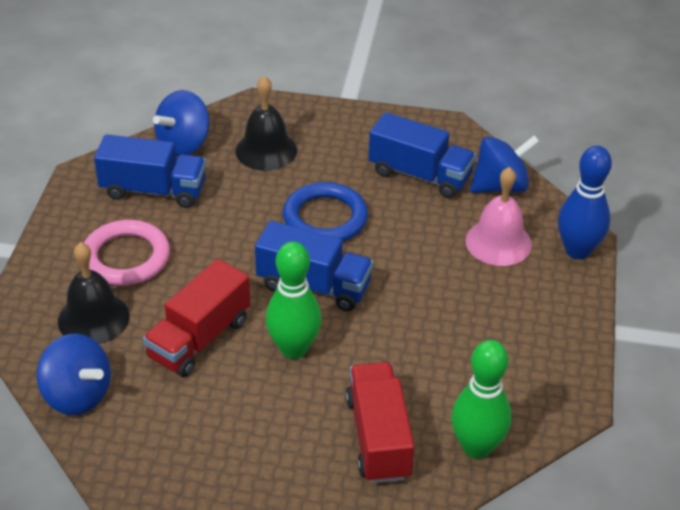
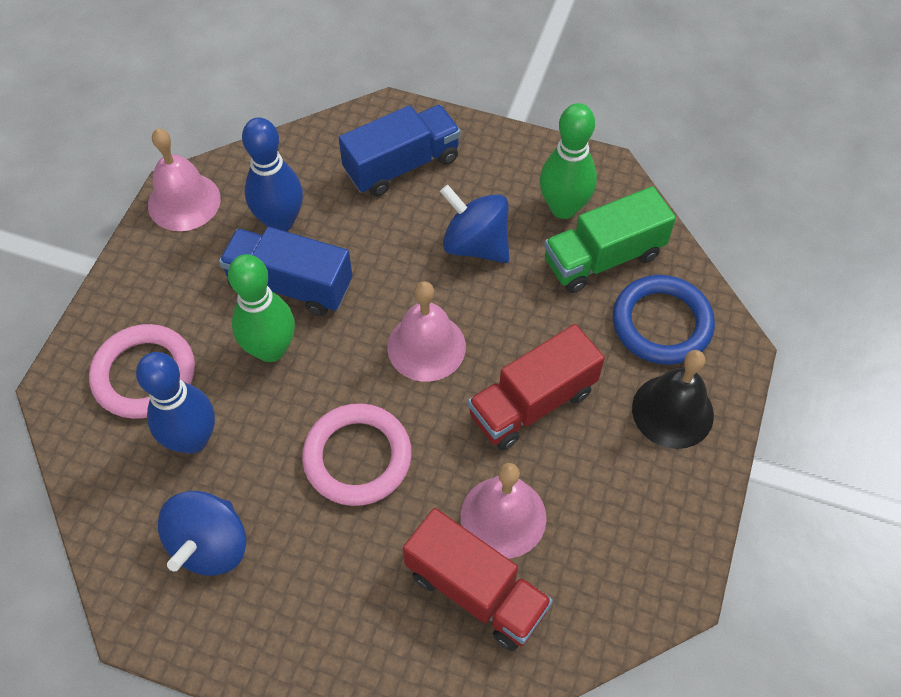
black bell: [58,242,130,344] [235,76,297,171] = 2 -> [632,350,714,449] = 1
blue bowling pin: [558,146,612,259] = 1 -> [136,352,215,454] [242,117,303,231] = 2
blue spinning top: [37,333,111,415] [153,90,209,156] [470,135,540,193] = 3 -> [158,491,246,576] [440,184,509,263] = 2
blue truck: [94,134,206,208] [255,221,373,311] [369,112,476,198] = 3 -> [219,227,353,316] [339,105,461,196] = 2
green truck: none = 0 -> [544,186,676,293] = 1
pink bell: [465,167,532,266] = 1 -> [148,129,221,231] [387,281,466,382] [461,463,547,559] = 3
pink ring: [84,220,170,286] = 1 -> [89,324,195,419] [302,403,412,506] = 2

